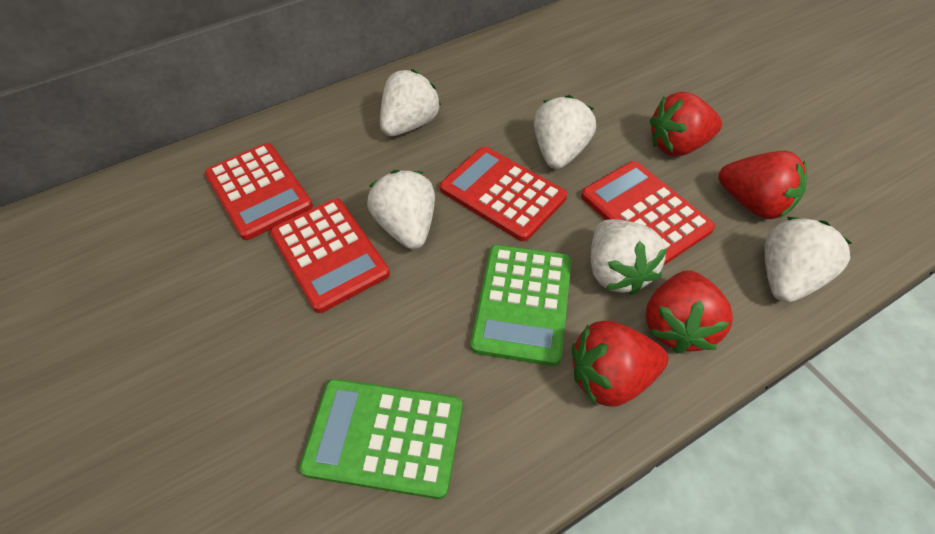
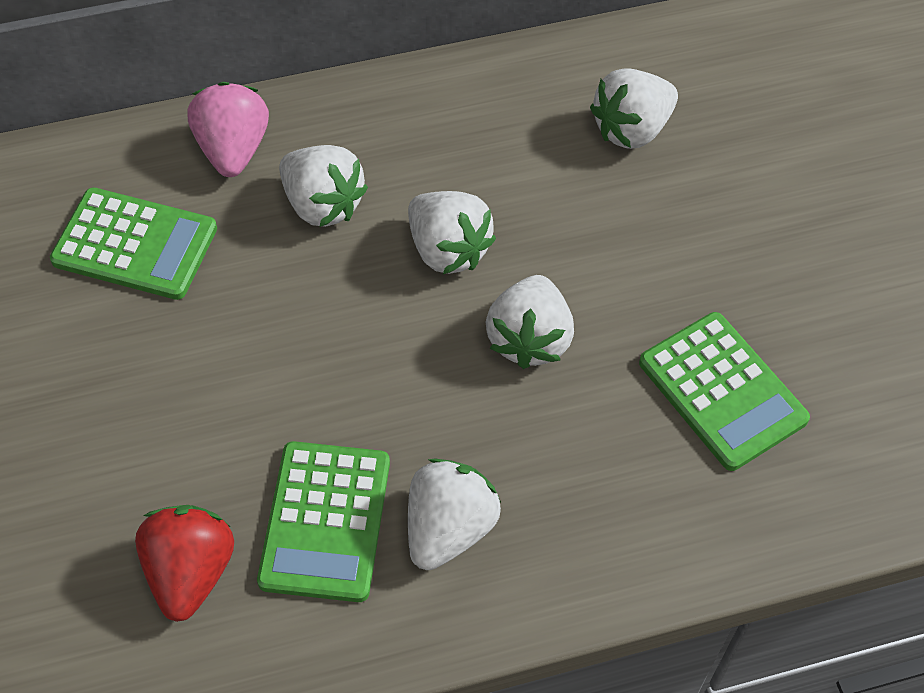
green calculator: [299,379,463,499] [471,245,572,366] = 2 -> [50,187,217,300] [257,441,390,602] [639,312,810,471] = 3
pink strawberry: none = 0 -> [187,82,269,177] = 1
red calculator: [205,143,313,240] [270,198,390,313] [440,147,567,242] [581,161,715,266] = 4 -> none = 0
red strawberry: [572,320,668,407] [646,270,733,353] [650,92,722,156] [719,151,807,219] = 4 -> [135,505,234,622] = 1

